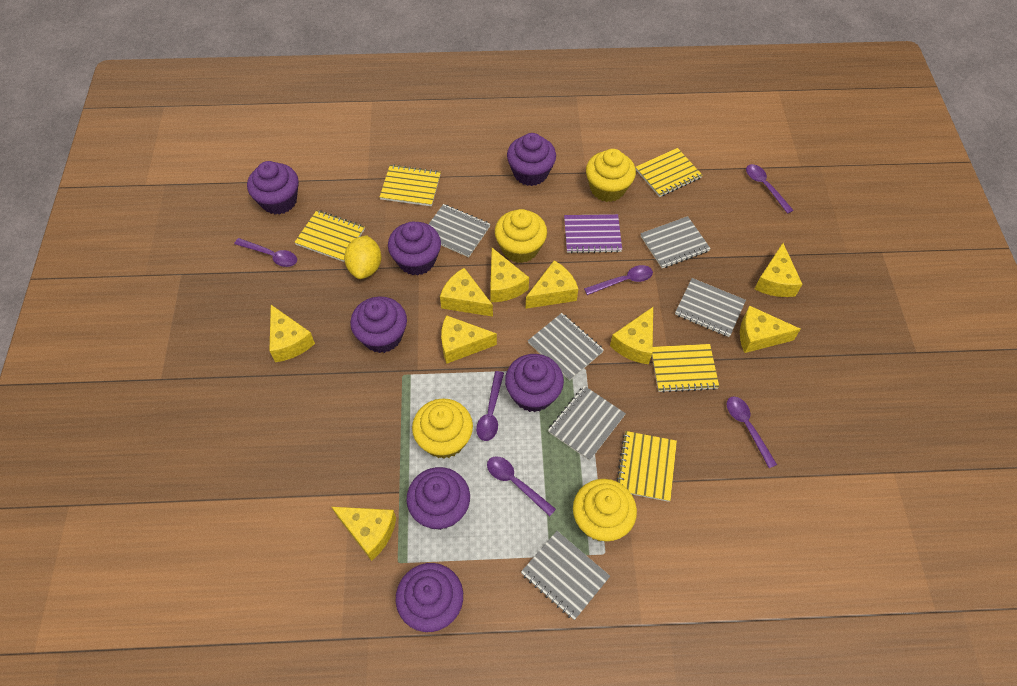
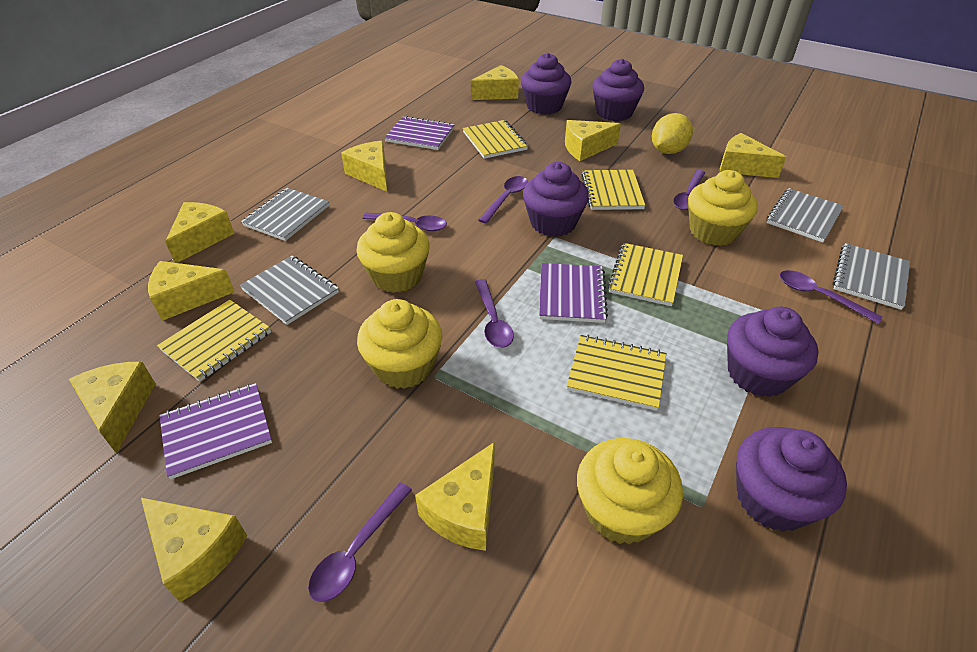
grey notebook: [428,204,490,257] [521,531,610,620] [528,313,604,381] [548,386,626,461] [640,216,711,268] [675,278,746,337] = 6 -> [240,256,339,325] [241,188,329,241] [767,188,844,243] [833,243,910,310] = 4
purple cupcake: [247,161,299,215] [350,296,407,353] [388,222,441,276] [396,563,463,632] [406,467,470,530] [505,354,564,412] [507,133,556,186] = 7 -> [521,53,571,115] [523,162,589,237] [593,59,644,121] [727,307,819,397] [736,427,847,532] = 5
purple notebook: [564,214,622,253] = 1 -> [160,383,272,479] [384,116,455,150] [539,263,608,323] = 3

